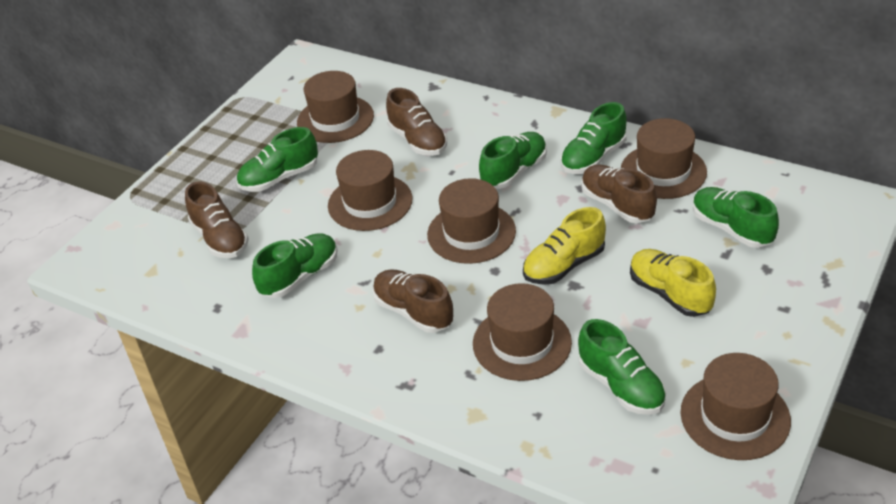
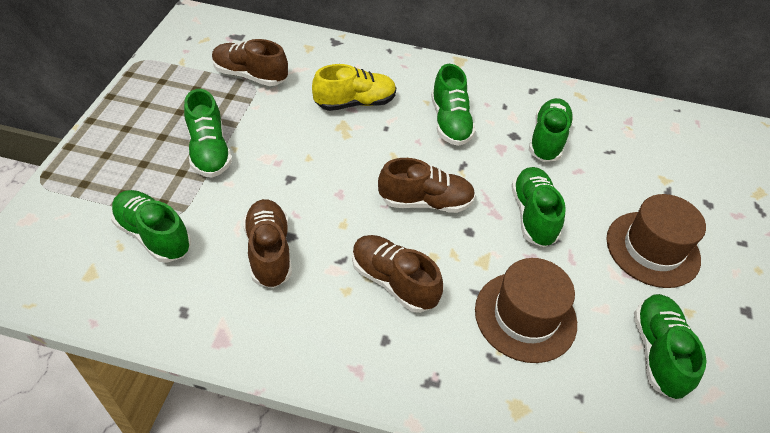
brown hat: [297,71,374,143] [328,150,412,231] [427,178,516,264] [473,283,572,381] [621,118,707,199] [680,353,791,460] = 6 -> [475,258,577,363] [606,194,706,288] = 2
yellow shoe: [523,207,606,285] [630,249,716,317] = 2 -> [312,64,396,111] = 1

